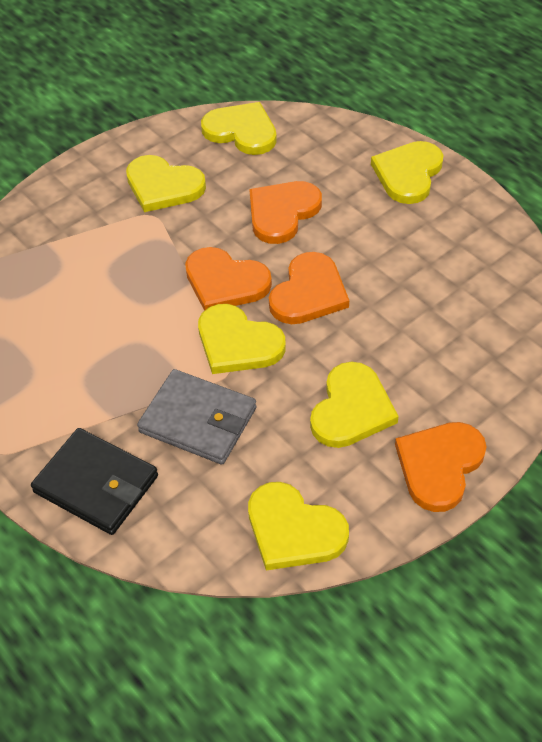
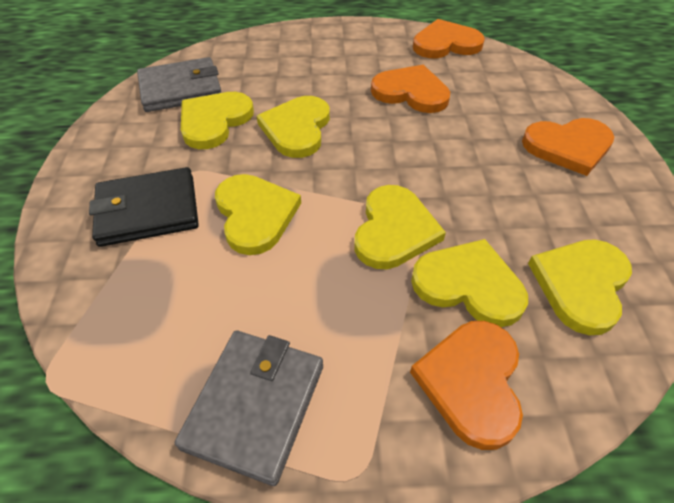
grey wallet: [137,369,257,464] = 1 -> [137,57,221,112] [175,330,323,486] = 2

